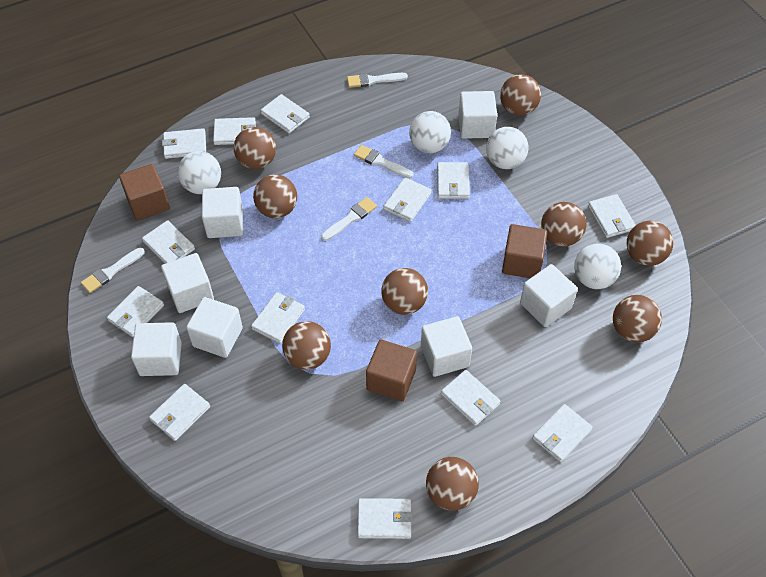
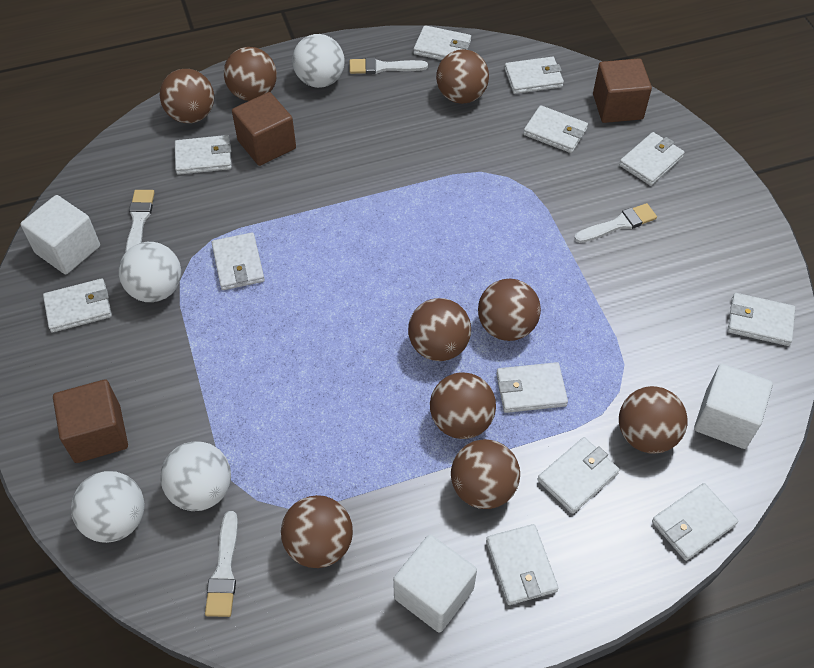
white cube: [131,322,182,376] [161,253,214,313] [186,297,243,358] [202,187,243,238] [421,316,472,377] [458,91,497,139] [520,264,578,327] = 7 -> [21,195,100,274] [393,535,477,633] [694,364,773,449] = 3
white wallet: [107,286,164,337] [142,220,195,264] [149,384,210,441] [162,128,206,159] [213,117,256,145] [251,292,305,343] [261,94,310,133] [357,498,413,539] [384,177,432,222] [437,162,470,199] [441,370,501,426] [532,404,593,462] [588,194,636,238] = 13 -> [43,279,112,333] [175,135,232,175] [212,232,265,290] [414,25,471,60] [486,524,559,605] [496,362,568,413] [504,57,564,94] [523,105,588,153] [537,437,620,514] [619,132,685,186] [652,483,739,561] [728,293,795,346] = 12

